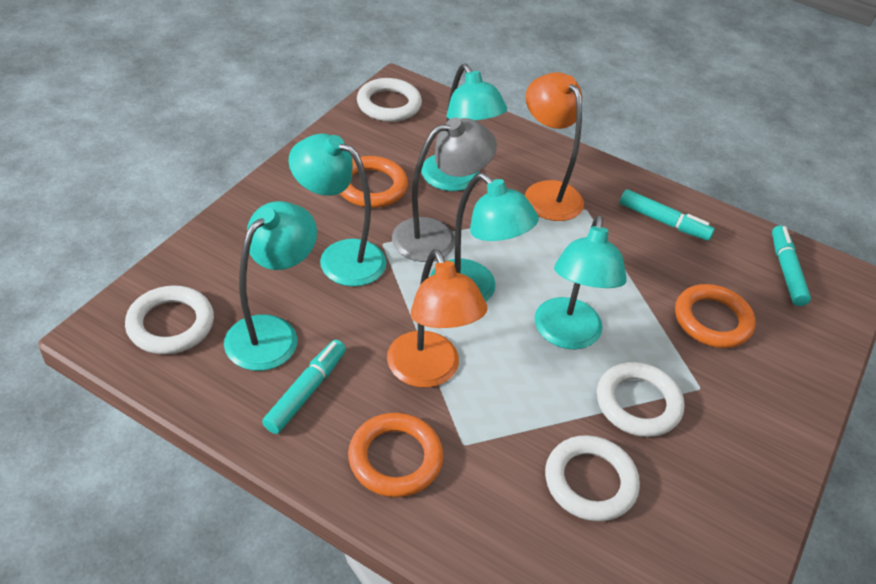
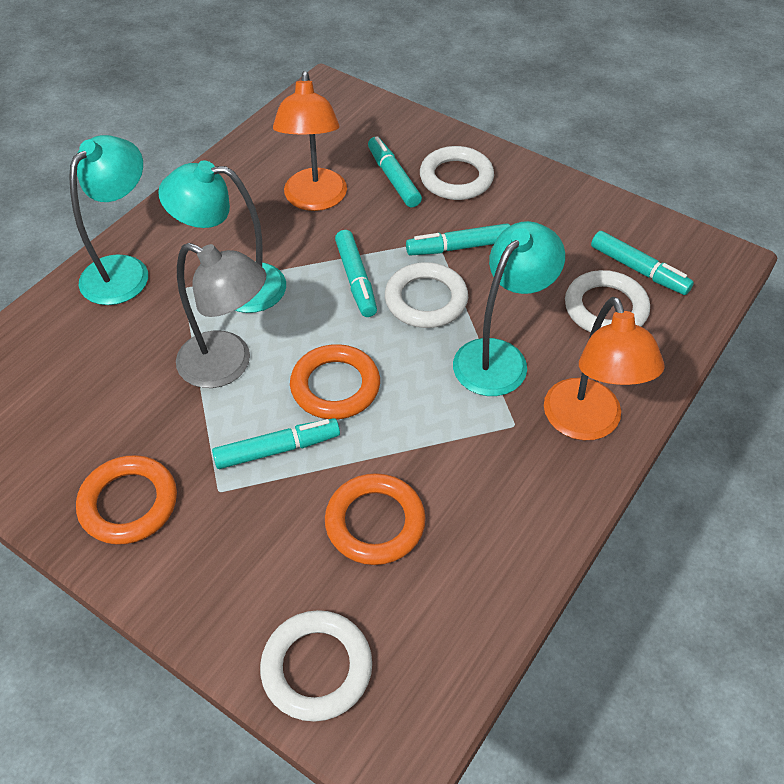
turquoise lamp: [224,201,317,371] [288,133,387,286] [421,64,507,191] [430,173,539,302] [535,215,627,350] = 5 -> [69,135,148,305] [158,160,286,313] [453,221,565,396] = 3
turquoise marker: [262,340,346,434] [620,189,715,241] [772,225,811,306] = 3 -> [212,418,340,469] [335,230,377,317] [368,136,422,208] [406,223,510,256] [591,231,694,295] = 5

